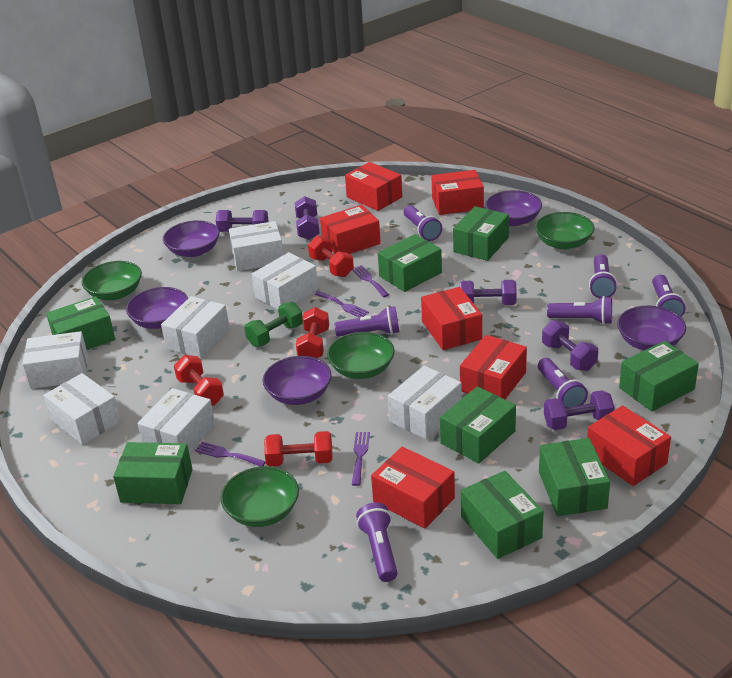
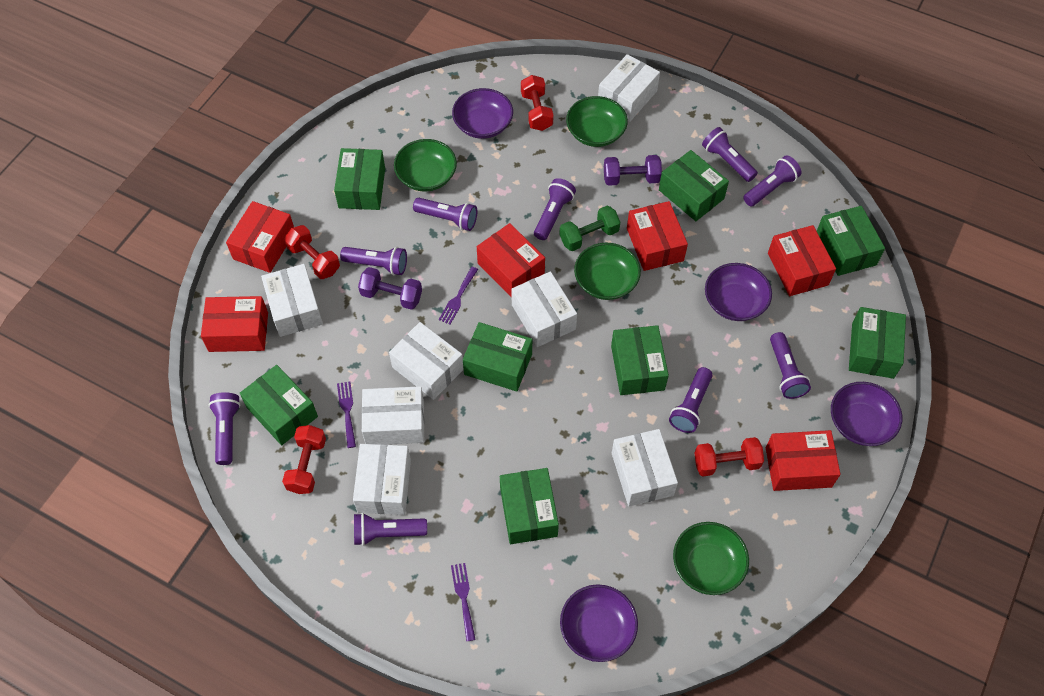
purple bowl: [126,287,188,329] [163,220,220,257] [263,356,332,405] [485,190,542,226] [617,305,686,350] = 5 -> [452,88,513,139] [560,584,638,662] [705,263,772,321] [831,382,902,446] = 4
purple dumbbell: [216,210,269,232] [295,196,320,240] [460,280,517,305] [542,320,598,371] [544,390,614,430] = 5 -> [358,267,422,310] [604,155,662,186] = 2
purple flashlight: [334,306,399,337] [356,502,397,582] [404,205,442,241] [538,358,588,408] [547,296,612,325] [589,254,617,298] [652,275,685,317] = 7 -> [209,392,240,465] [340,247,407,275] [354,513,427,546] [413,198,477,231] [534,178,576,240] [669,367,712,433] [702,127,758,182] [743,155,802,207] [770,332,811,399] = 9
purple fork: [195,442,266,466] [315,291,369,318] [352,432,370,486] [353,265,389,297] = 4 -> [337,382,356,448] [439,267,478,324] [451,563,476,641] = 3
red box: [320,205,381,254] [345,162,402,211] [371,447,455,529] [421,287,482,350] [431,170,484,215] [460,335,527,399] [587,405,671,486] = 7 -> [201,296,268,352] [226,201,294,273] [477,223,545,298] [627,201,688,271] [766,430,840,491] [768,225,836,296] = 6

